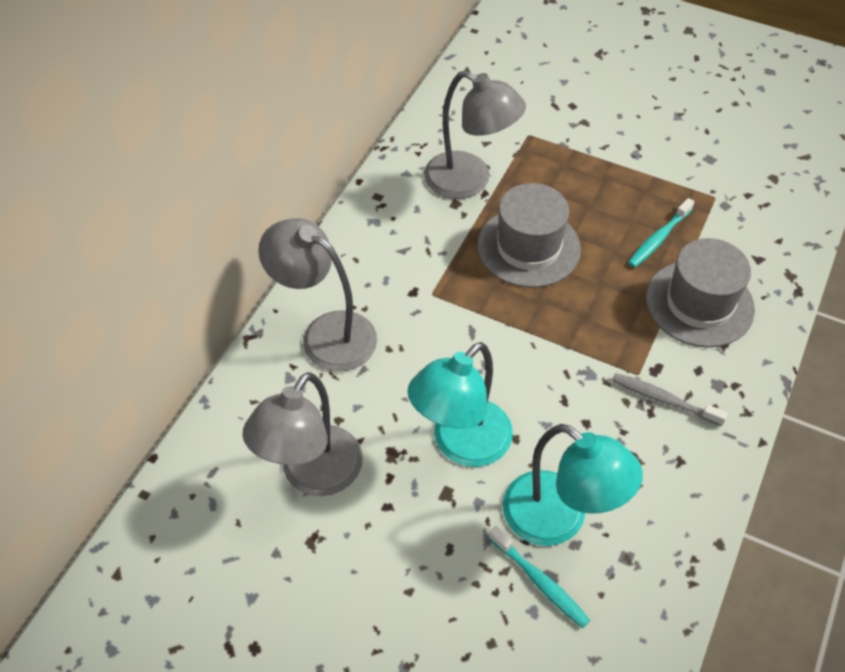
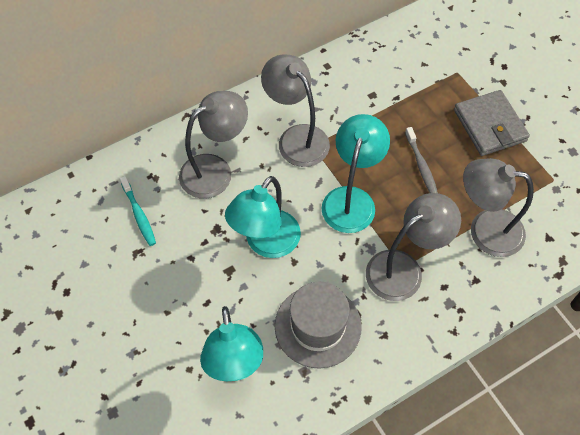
grey hat: [477,183,581,288] [646,238,755,348] = 2 -> [275,281,362,369] = 1
grey lamp: [242,372,363,496] [258,218,377,372] [424,70,526,199] = 3 -> [179,91,248,199] [261,54,330,167] [366,193,461,301] [463,158,534,257] = 4
grey wallet: none = 0 -> [454,90,530,156] = 1
turquoise lamp: [407,342,513,467] [503,424,643,546] = 2 -> [200,306,263,381] [225,176,301,258] [322,114,390,233] = 3
turquoise toothbrush: [489,526,590,628] [628,198,694,268] = 2 -> [120,176,156,246] = 1

